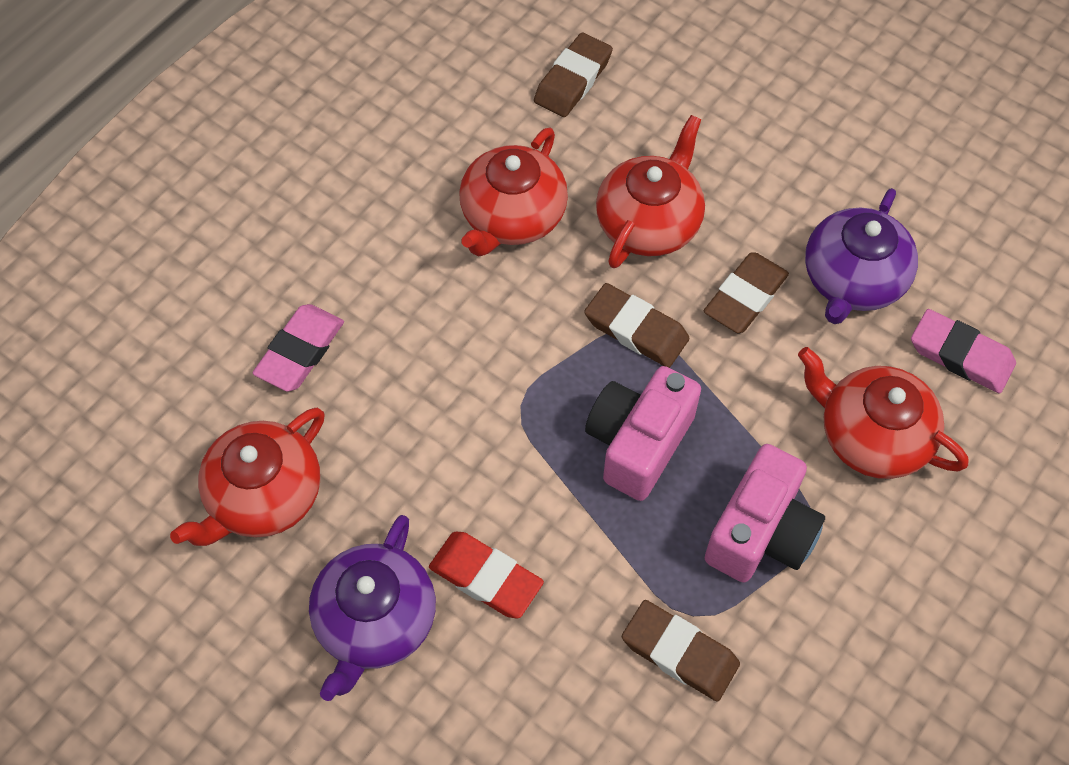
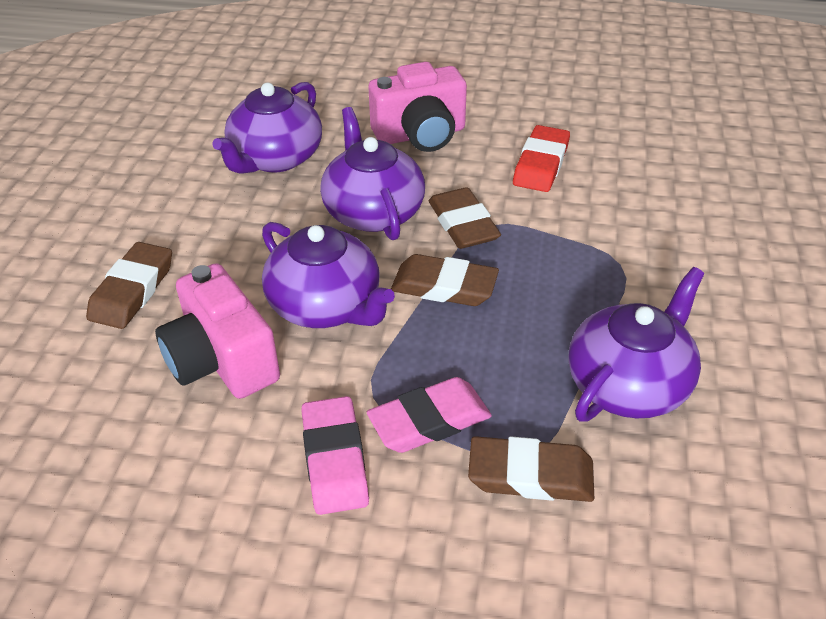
purple teapot: [309,515,436,701] [805,188,918,324] = 2 -> [213,82,322,174] [262,222,395,328] [320,107,425,240] [568,267,705,422] = 4
red teapot: [170,408,324,546] [459,128,568,257] [596,115,705,268] [798,347,968,479] = 4 -> none = 0

